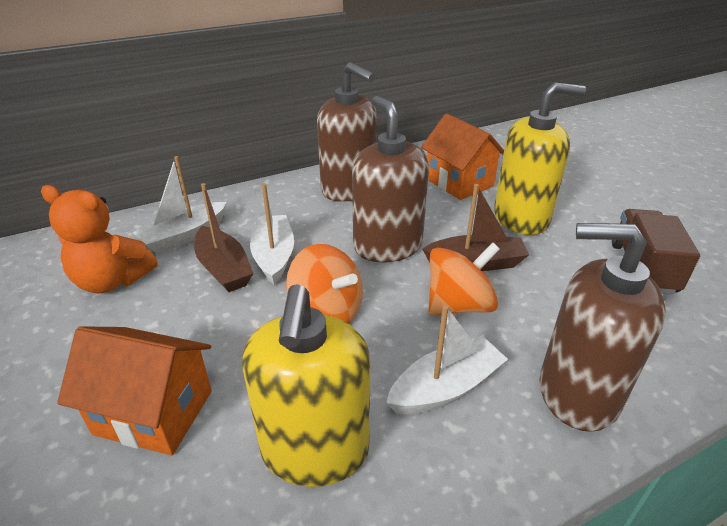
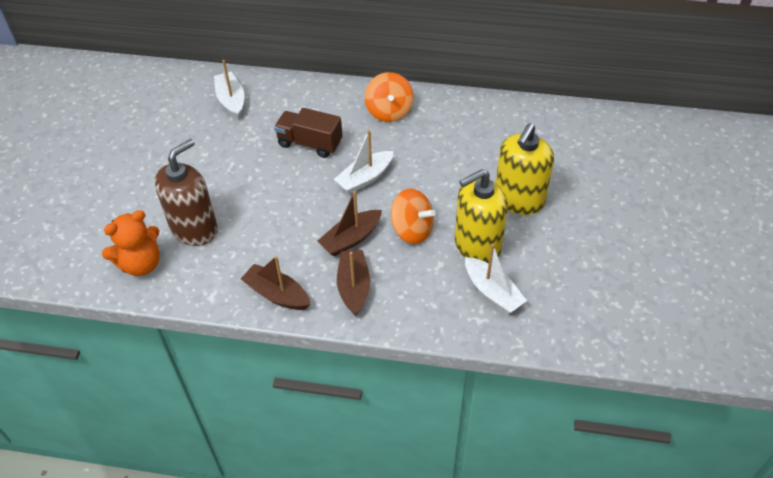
brown boat: [194,183,253,292] [422,184,529,271] = 2 -> [241,256,311,310] [317,191,382,256] [337,250,370,316] = 3
brown soap dispenser: [317,62,377,202] [352,96,429,263] [539,223,666,432] = 3 -> [154,139,218,246] = 1
orange house: [57,326,212,455] [421,113,504,200] = 2 -> none = 0

